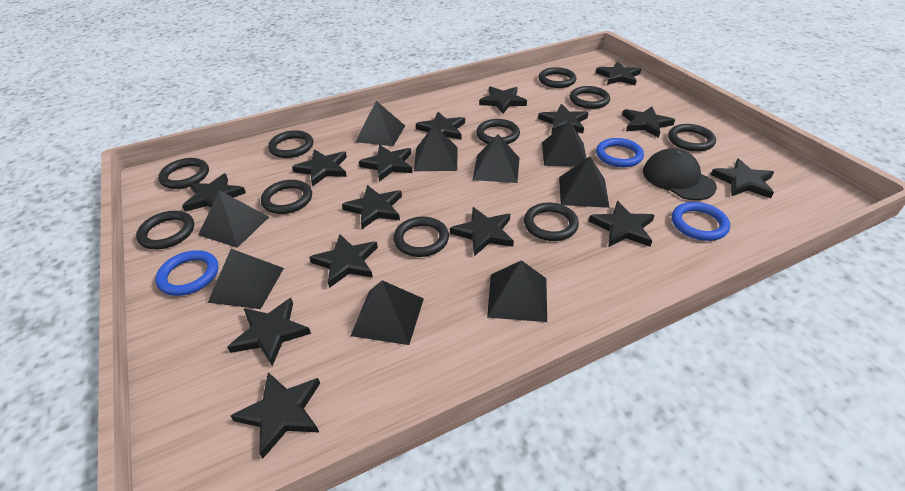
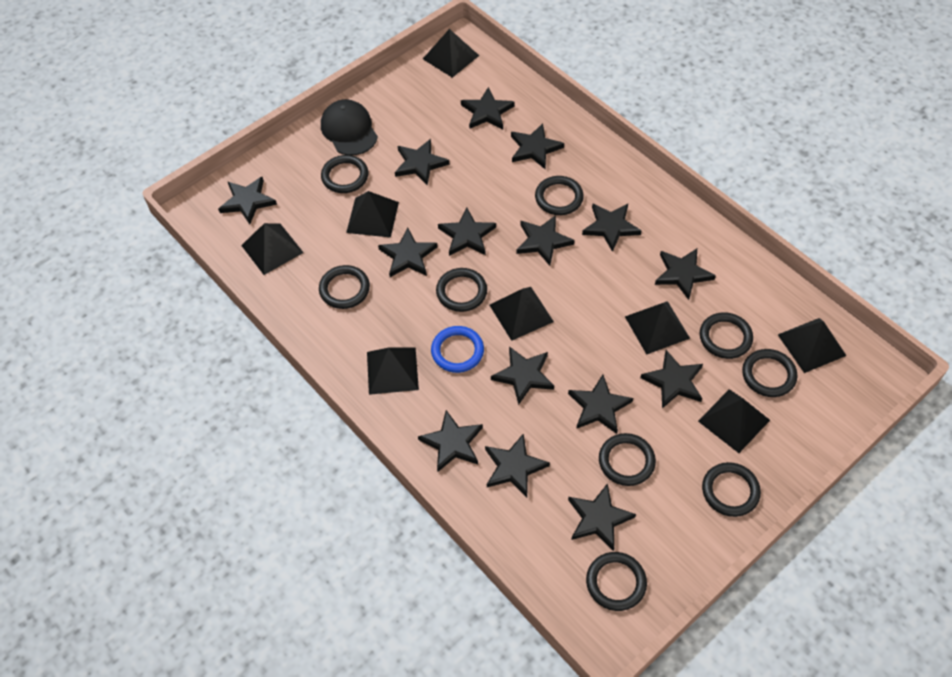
black pyramid: [198,190,269,248] [208,249,284,309] [351,280,424,345] [355,101,405,146] [414,125,457,171] [472,134,520,183] [487,260,547,322] [542,120,586,167] [559,156,610,208] = 9 -> [241,223,304,275] [346,191,399,238] [367,348,419,395] [423,29,479,78] [490,287,554,341] [625,301,690,355] [698,389,770,453] [778,318,846,373] = 8
black ring: [136,211,194,249] [158,158,209,189] [261,180,312,214] [268,130,313,158] [393,217,449,257] [476,119,520,144] [524,203,579,241] [539,67,576,88] [570,86,610,109] [668,124,716,152] = 10 -> [319,265,370,309] [321,155,368,193] [436,268,487,312] [535,176,584,215] [586,552,647,611] [599,433,656,486] [700,312,753,359] [702,462,761,517] [742,349,797,397] = 9
blue ring: [155,250,218,296] [596,138,644,167] [672,202,730,241] = 3 -> [431,326,484,373] = 1

